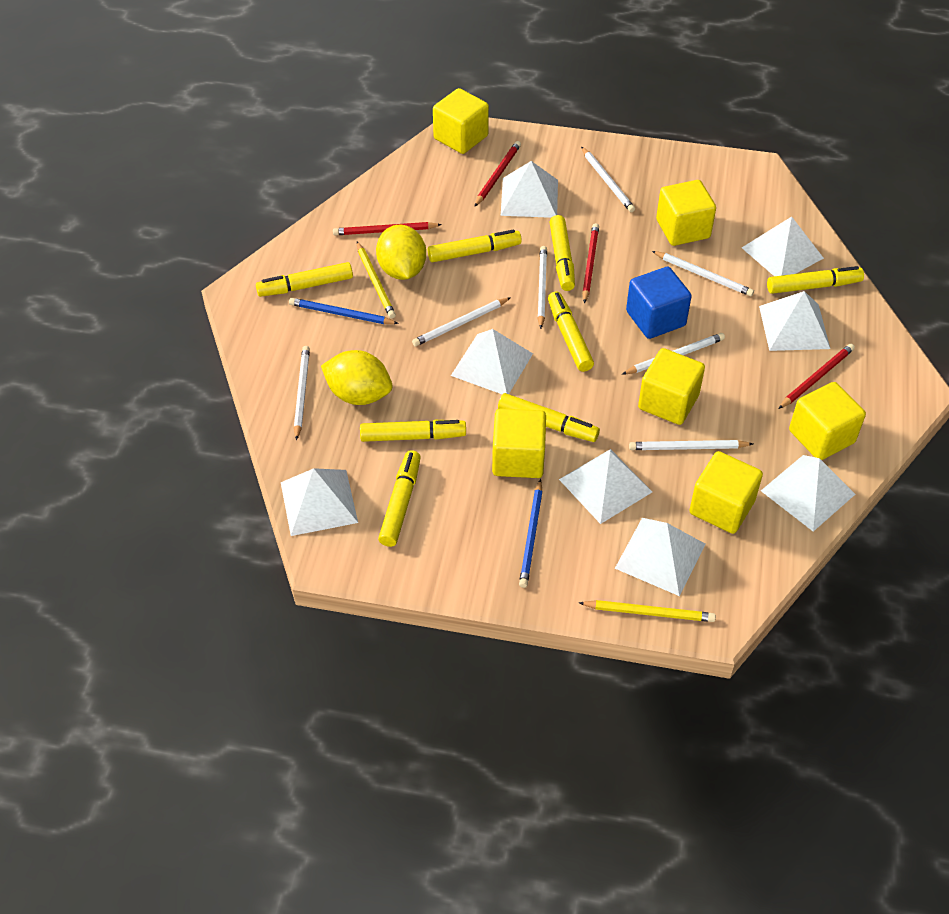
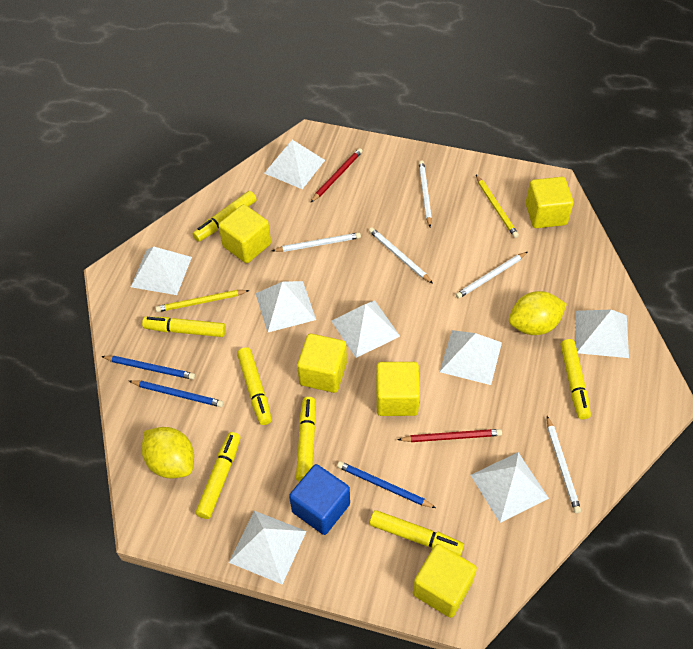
blue pencil: [289,298,399,324] [519,479,543,588] = 2 -> [101,356,195,380] [129,380,224,407] [337,461,436,508] = 3
red pencil: [333,222,442,235] [474,141,521,207] [582,223,599,303] [778,344,855,409] = 4 -> [310,148,362,203] [397,429,502,442] = 2
white pencil: [294,346,310,440] [412,297,511,346] [538,246,547,329] [581,147,635,212] [622,333,725,374] [629,440,753,450] [652,251,754,296] = 7 -> [272,233,361,252] [369,227,433,284] [419,160,432,227] [456,252,527,299] [547,416,581,513] = 5
yellow cube: [433,88,489,154] [492,408,546,478] [638,348,705,425] [656,180,716,246] [689,451,763,534] [789,382,866,460] = 6 -> [218,204,271,263] [297,334,347,393] [376,362,420,416] [413,544,477,618] [526,177,574,228] = 5
yellow marker: [256,262,353,297] [360,420,466,442] [378,450,421,547] [428,230,522,262] [498,393,600,442] [548,292,594,372] [549,215,575,291] [767,266,864,294] = 8 -> [142,317,226,337] [192,191,257,242] [196,432,241,519] [237,347,272,425] [296,397,316,482] [370,510,464,556] [560,339,591,419] = 7

